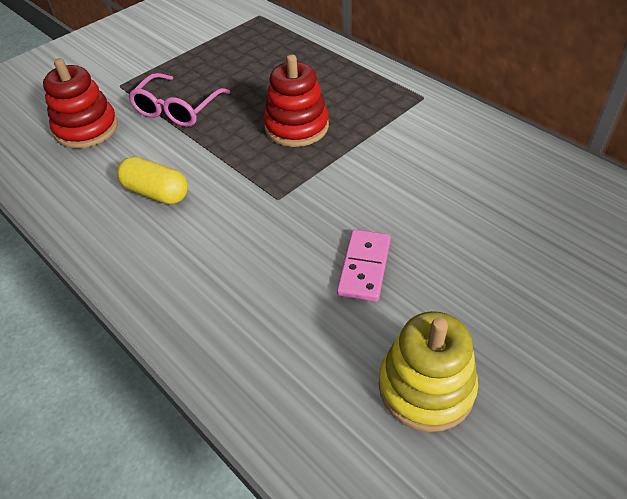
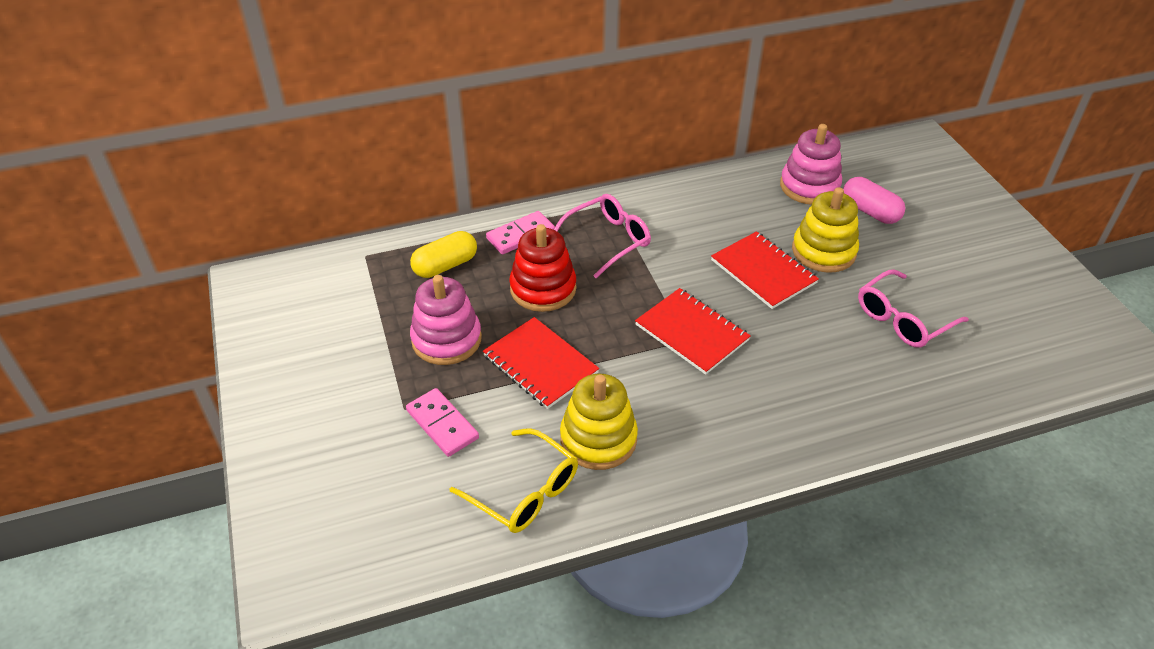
pink capsule: none = 0 -> [843,177,905,224] = 1
pink domino: [337,230,391,302] = 1 -> [406,388,479,457] [486,211,555,254] = 2
pink glasses: [128,73,230,127] = 1 -> [554,194,651,278] [858,269,969,348] = 2
pink stacking toy: none = 0 -> [410,275,482,365] [780,124,842,205] = 2
red notebook: none = 0 -> [483,317,599,409] [635,288,751,375] [711,231,819,309] = 3
red stacking toy: [43,58,118,149] [264,54,329,147] = 2 -> [509,224,576,312] = 1
yellow glasses: none = 0 -> [450,428,578,533] = 1
yellow stacking toy: [379,311,478,432] = 1 -> [560,374,638,470] [792,187,859,273] = 2

